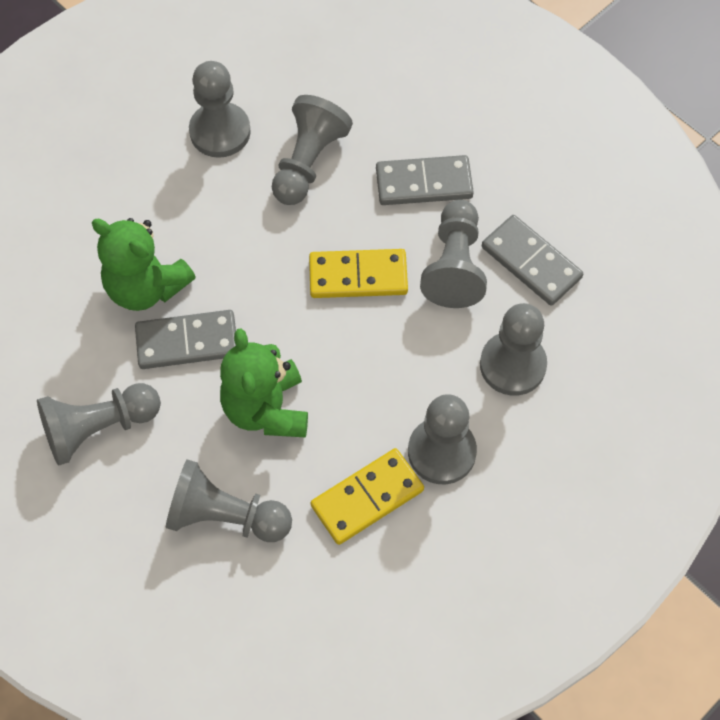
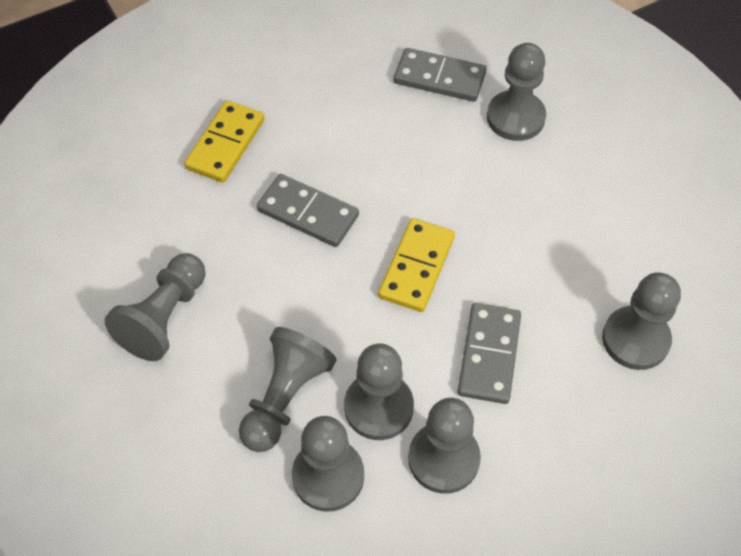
green teddy bear: [92,218,196,311] [220,328,308,437] = 2 -> none = 0

